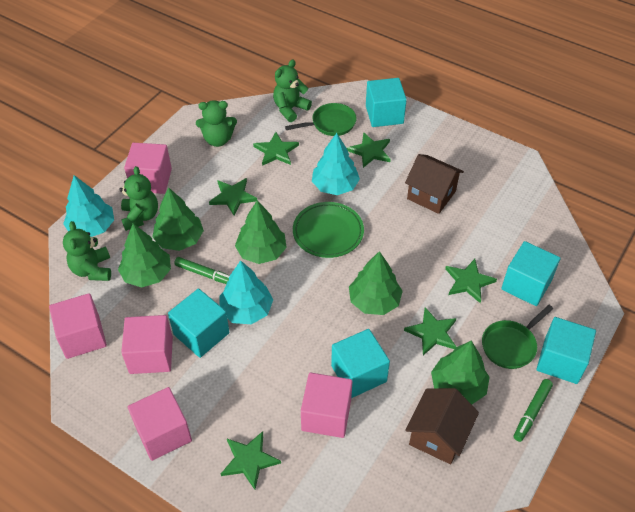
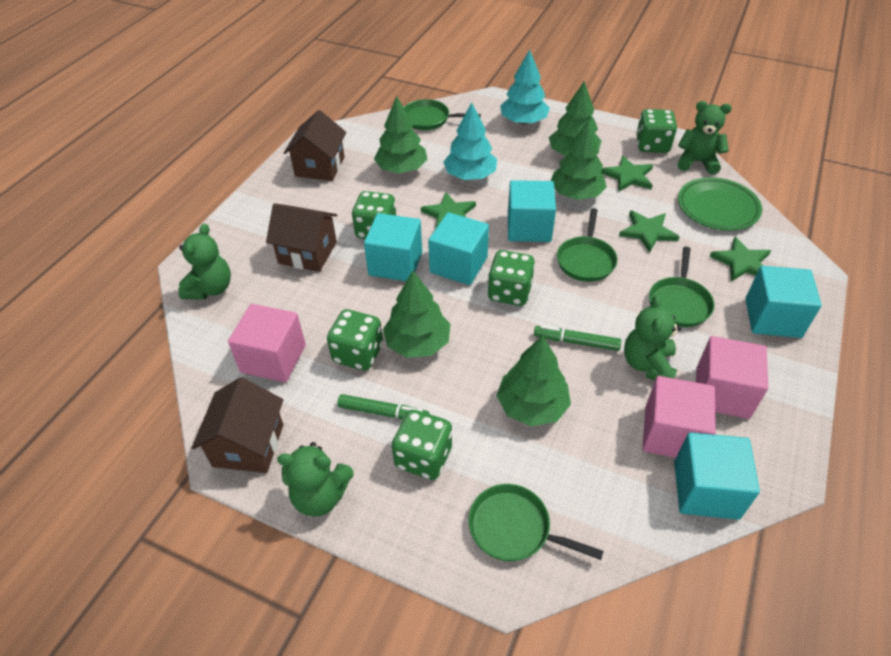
brown house: [405,154,464,214] [405,388,479,464] = 2 -> [192,377,283,473] [266,203,337,272] [284,110,347,181] = 3
green dice: none = 0 -> [327,309,383,370] [352,191,396,239] [392,410,452,480] [487,250,535,306] [636,109,677,153] = 5
green pan: [285,103,357,136] [482,305,553,369] = 2 -> [404,99,481,130] [468,484,604,561] [557,208,618,282] [649,247,715,327] = 4
green star: [209,178,257,216] [221,431,281,490] [253,132,299,166] [347,132,391,168] [404,307,456,355] [445,259,497,303] = 6 -> [421,192,476,229] [601,155,653,191] [619,210,680,253] [709,237,771,281] = 4
pink cube: [49,293,107,359] [121,315,173,374] [124,143,172,194] [128,387,192,461] [301,373,353,438] = 5 -> [228,304,306,382] [643,376,716,458] [696,336,768,419] = 3
turquoise tree: [63,175,114,237] [219,260,273,324] [312,133,360,195] = 3 -> [443,102,497,180] [500,50,550,125] = 2

